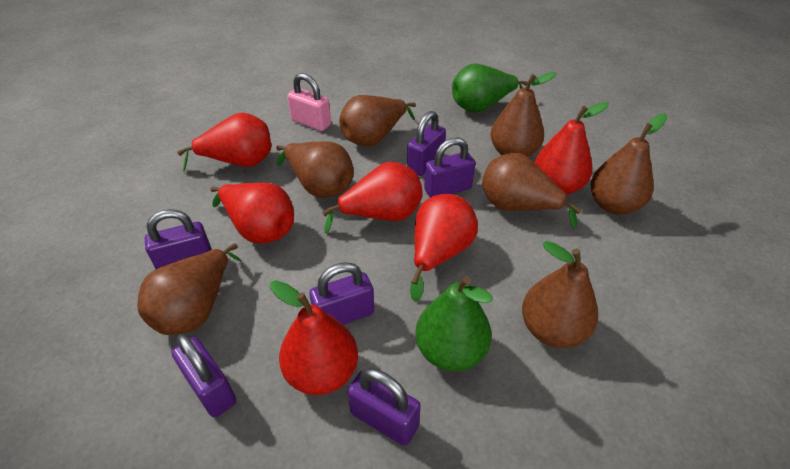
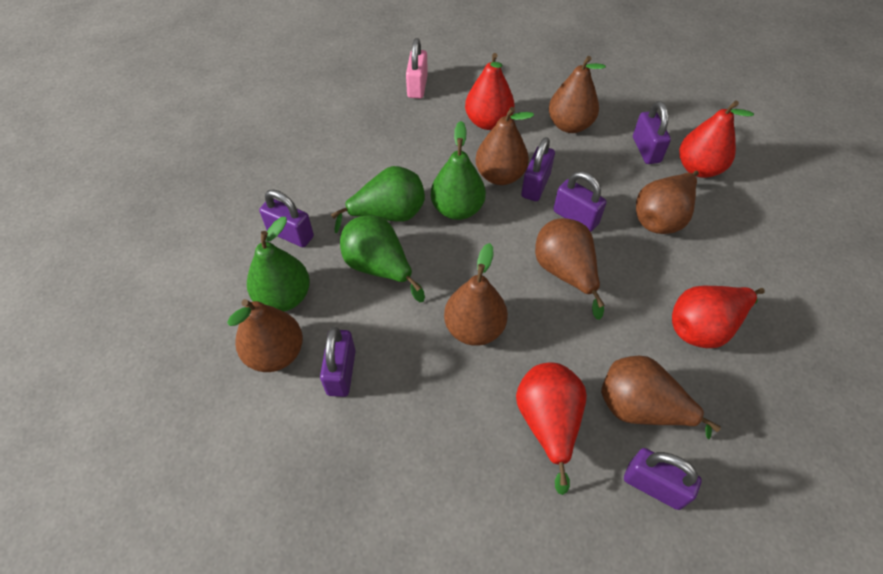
green pear: [415,276,493,371] [452,63,528,113] = 2 -> [247,217,310,312] [331,166,425,233] [340,215,425,302] [431,121,486,220] = 4
red pear: [177,112,271,172] [210,183,294,244] [270,280,358,395] [322,162,423,233] [410,194,478,302] [534,102,609,195] = 6 -> [465,53,515,130] [516,362,587,495] [672,286,765,348] [679,101,754,178] = 4

